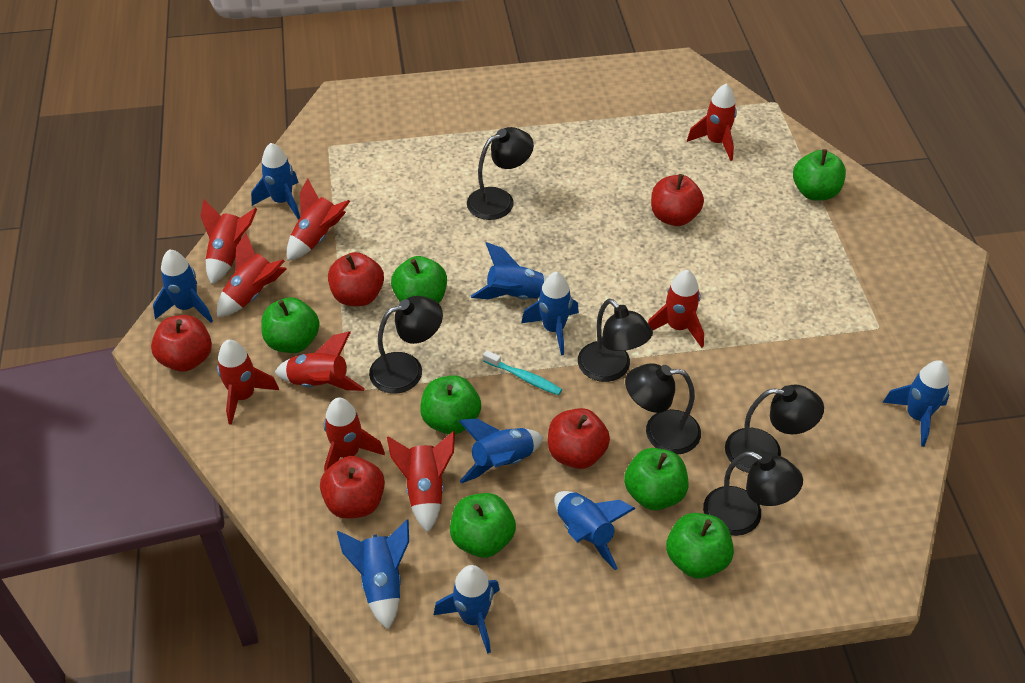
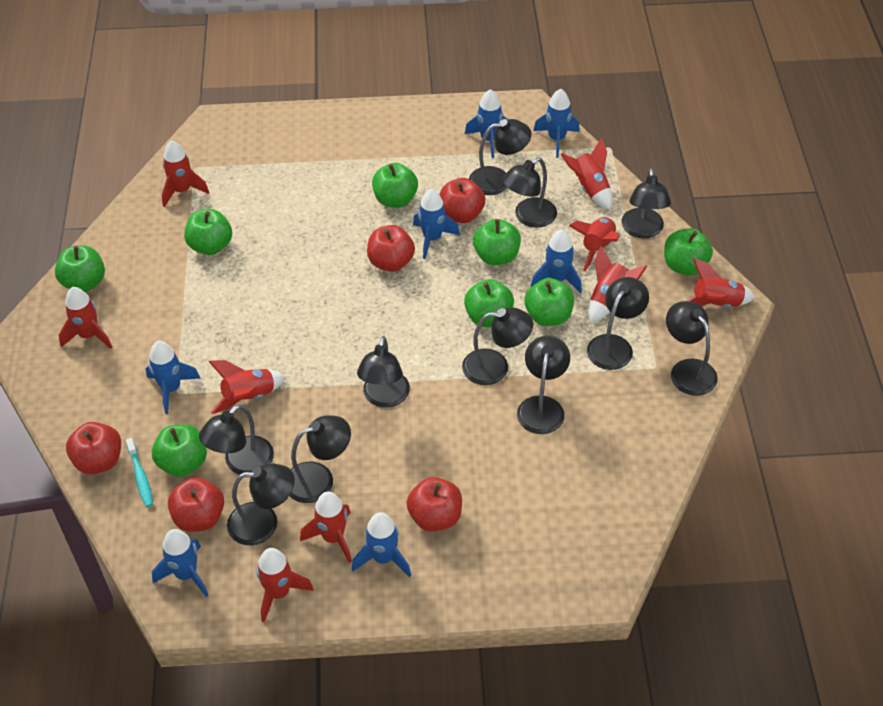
black lamp: [369,296,443,394] [467,127,534,220] [578,299,653,382] [625,363,701,455] [703,451,803,536] [725,385,824,473] = 6 -> [199,404,274,475] [227,463,295,545] [289,415,351,503] [357,336,410,408] [462,307,533,385] [469,119,531,195] [502,157,557,228] [517,336,570,434] [587,277,649,370] [621,168,671,238] [666,301,718,396] = 11
blue rocket: [153,249,213,323] [251,143,300,219] [337,519,409,630] [434,565,500,654] [459,418,544,483] [471,242,547,300] [521,272,579,355] [554,491,635,570] [883,360,949,447] = 9 -> [146,341,201,414] [152,529,209,597] [352,512,411,577] [413,189,460,259] [465,89,508,158] [531,229,582,293] [533,89,580,158] = 7
green apple: [261,297,320,353] [391,256,447,303] [420,375,481,434] [450,493,516,558] [624,448,688,510] [666,513,734,579] [793,149,846,200] = 7 -> [55,245,105,292] [152,424,207,477] [184,209,232,255] [372,163,418,208] [464,279,514,327] [473,219,521,265] [525,278,574,326] [664,228,713,275] = 8

